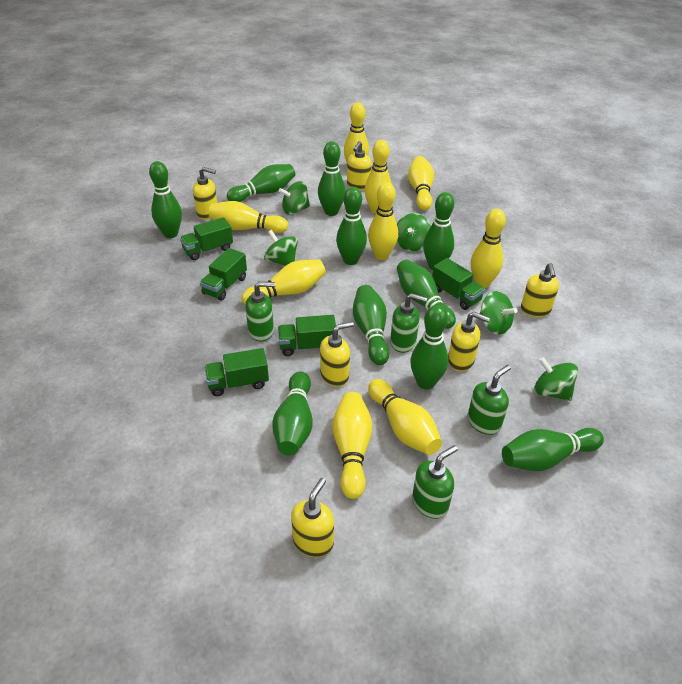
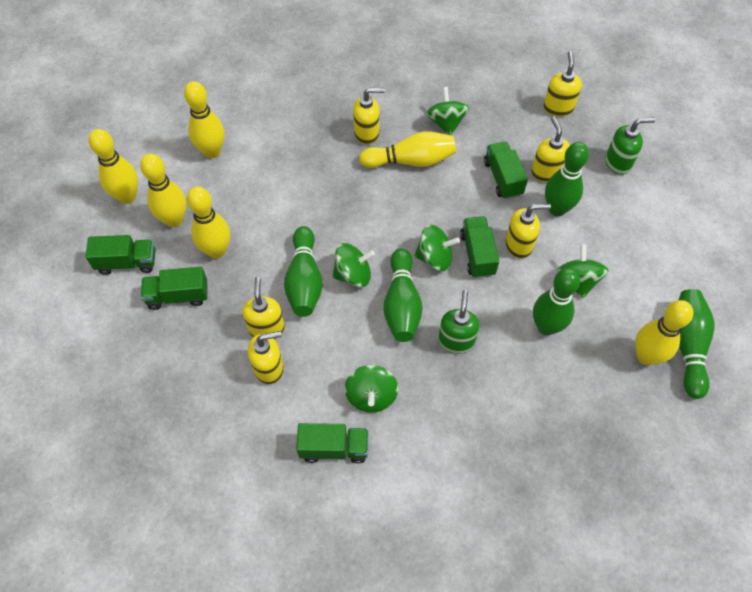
green bowling pin: [149,161,182,238] [227,164,295,202] [272,371,312,455] [318,141,346,216] [336,187,367,265] [353,285,390,365] [397,259,456,329] [410,305,448,390] [423,192,454,270] [502,428,604,471] = 10 -> [284,226,323,317] [383,248,423,342] [533,268,580,335] [545,142,589,216] [679,289,715,399] = 5
green soap dispenser: [245,282,275,342] [390,293,427,353] [412,445,458,519] [468,365,511,435] = 4 -> [438,290,479,354] [606,118,655,175] = 2
yellow bowling pin: [209,201,288,233] [241,259,326,305] [332,392,372,499] [344,102,369,162] [365,140,392,214] [368,182,398,260] [368,379,442,455] [408,156,434,210] [471,209,506,288] = 9 -> [89,129,138,204] [140,153,186,227] [184,81,225,158] [187,186,230,259] [359,131,456,168] [635,300,694,365] = 6

